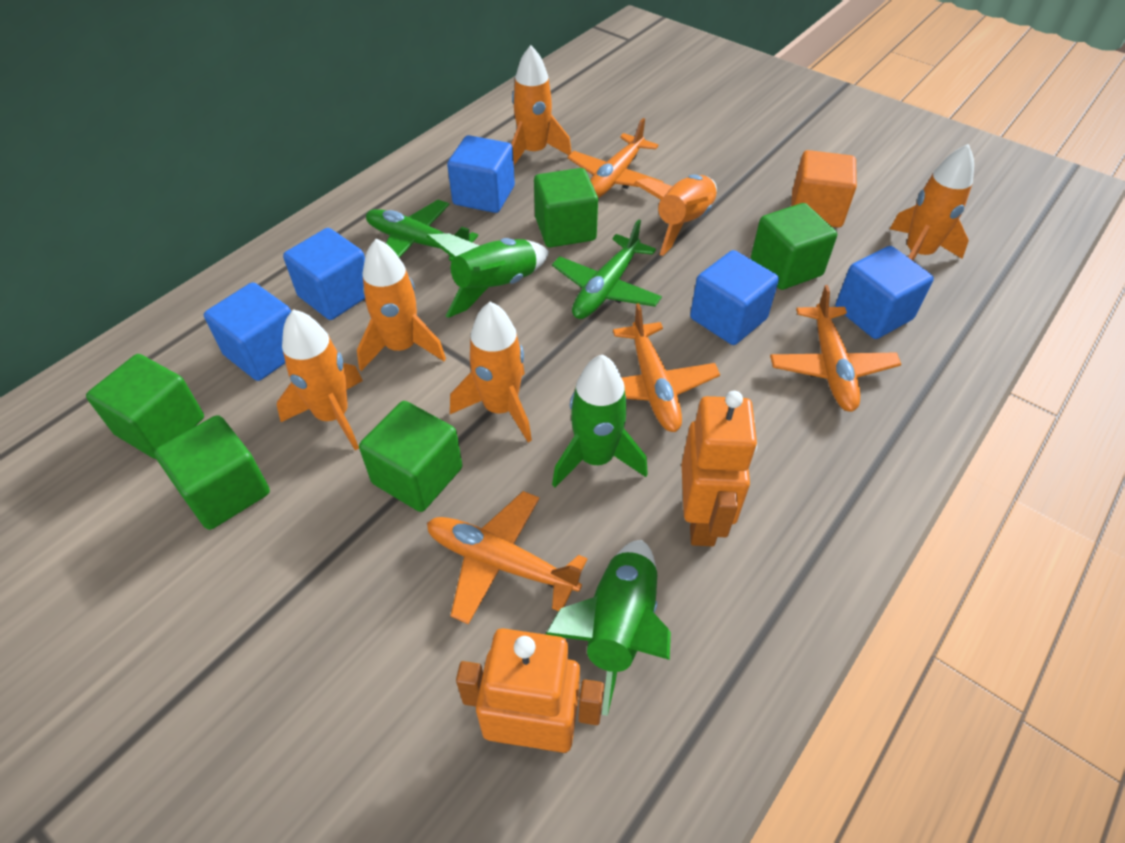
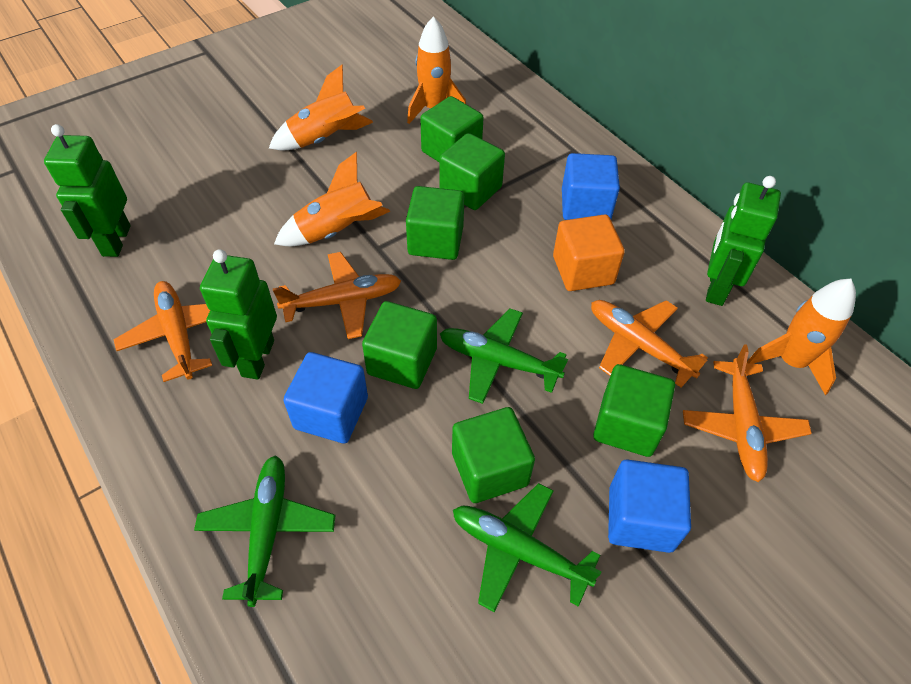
blue cube: [204,282,291,381] [283,228,365,320] [447,135,515,213] [690,250,779,345] [835,246,934,339] = 5 -> [283,352,368,443] [562,153,620,220] [608,459,691,553] = 3
green cube: [86,354,204,459] [154,415,270,530] [359,401,462,512] [534,168,598,248] [751,203,837,290] = 5 -> [362,301,437,389] [406,186,464,260] [420,96,484,162] [439,133,505,210] [452,407,535,503] [593,364,675,457] = 6
green plane: [366,200,478,261] [552,219,662,319] = 2 -> [194,455,335,607] [440,309,568,404] [453,483,601,612] = 3
green robot: none = 0 -> [44,124,131,257] [200,249,277,380] [706,176,781,306] = 3
green rocket: [426,233,549,318] [545,540,671,716] [552,354,648,487] = 3 -> none = 0
orange robot: [456,628,604,753] [682,391,757,547] = 2 -> none = 0
orange rocket: [277,309,363,450] [357,238,446,371] [450,301,532,442] [511,45,572,165] [634,175,717,256] [890,144,974,261] = 6 -> [269,65,373,151] [274,152,390,246] [407,16,466,124] [747,279,856,395] = 4

